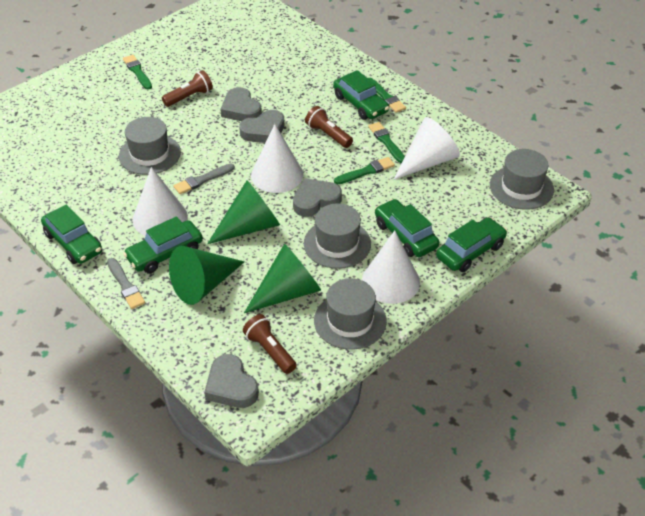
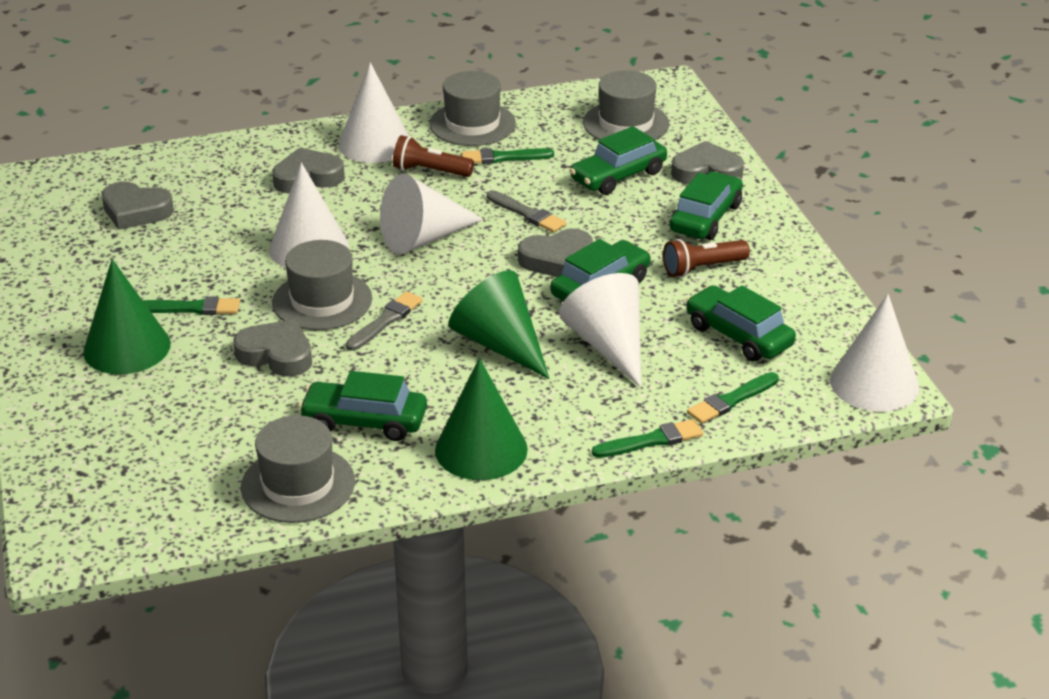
brown flashlight: [162,70,213,107] [243,314,297,374] [305,106,353,148] = 3 -> [393,135,474,177] [663,239,750,277] = 2
grey heart: [204,354,259,408] [220,87,262,121] [239,110,284,143] [293,178,342,217] = 4 -> [101,181,174,230] [234,319,312,377] [272,148,345,193] [518,229,593,277] [671,141,744,184] = 5
white cone: [133,167,188,236] [251,124,303,193] [362,231,420,304] [393,117,460,180] = 4 -> [269,163,349,268] [338,62,409,163] [380,174,484,254] [559,273,641,388] [830,294,920,412] = 5

